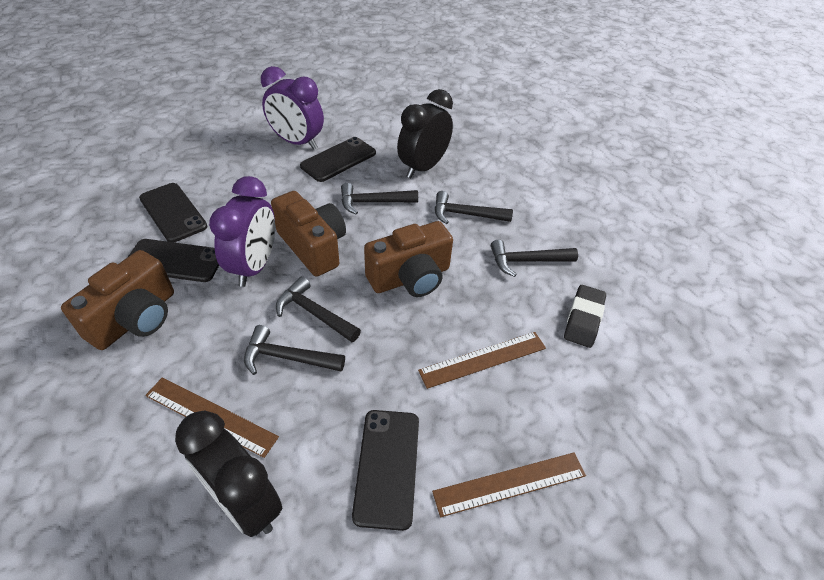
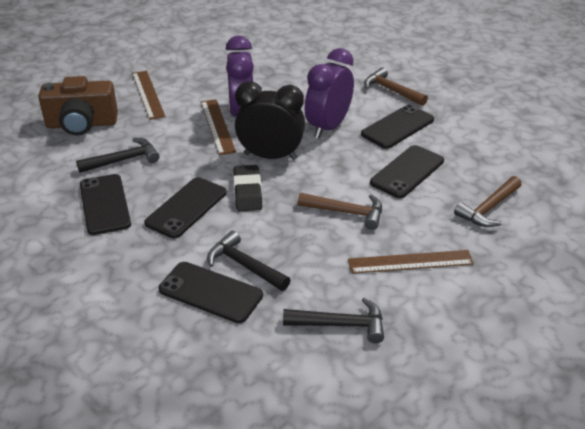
black clock: [175,411,282,537] [397,89,453,178] = 2 -> [235,81,305,160] = 1
black hammer: [244,325,345,375] [276,276,361,342] [341,183,418,215] [435,191,513,224] [491,240,578,277] = 5 -> [76,138,160,173] [207,231,290,291] [283,298,384,343] = 3
black phone: [128,239,219,282] [139,183,207,242] [300,137,376,182] [352,410,419,531] = 4 -> [80,174,131,235] [144,177,227,238] [158,262,263,323] [361,104,434,149] [370,145,444,198] = 5
brown camera: [61,250,174,350] [271,191,346,277] [364,221,453,297] = 3 -> [38,76,118,135] = 1
brown hammer: none = 0 -> [298,193,382,230] [364,67,428,106] [454,176,522,227] = 3

